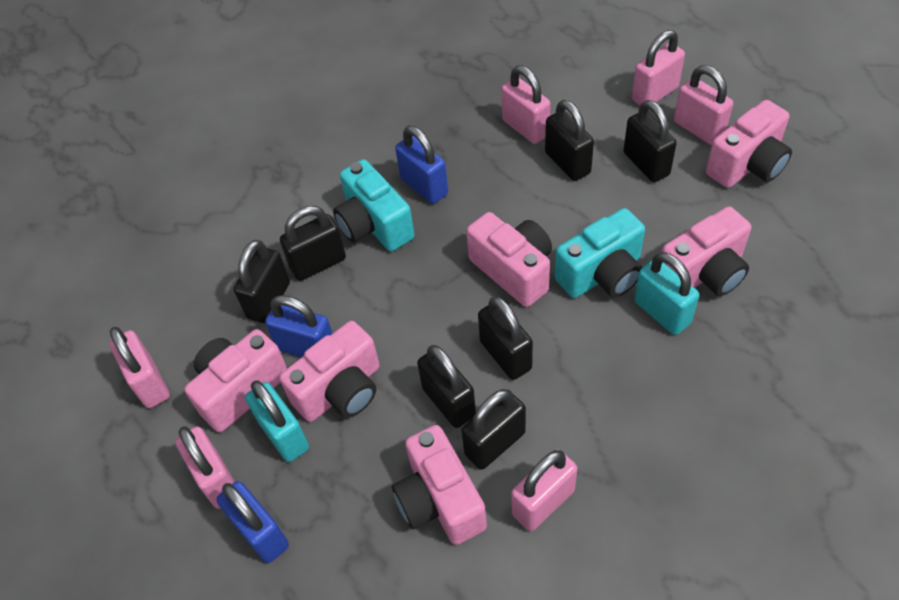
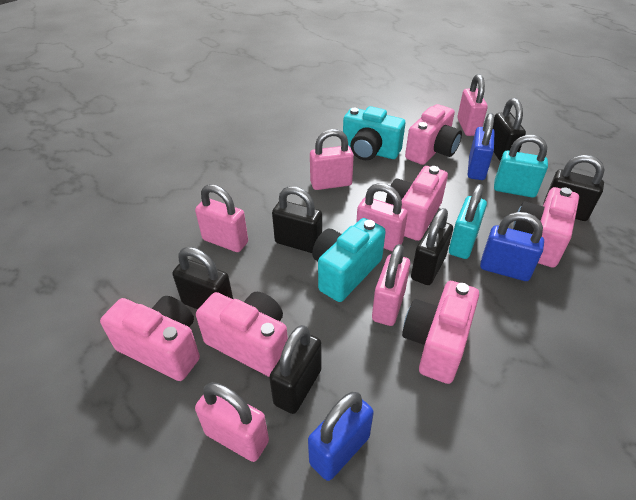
black padlock: [234,240,290,323] [280,206,346,281] [417,345,476,428] [461,389,526,470] [478,296,533,380] [545,100,594,181] [623,100,677,182] = 7 -> [173,247,233,309] [269,325,322,414] [272,186,322,253] [411,208,453,285] [493,98,526,161] [543,155,605,221] = 6

